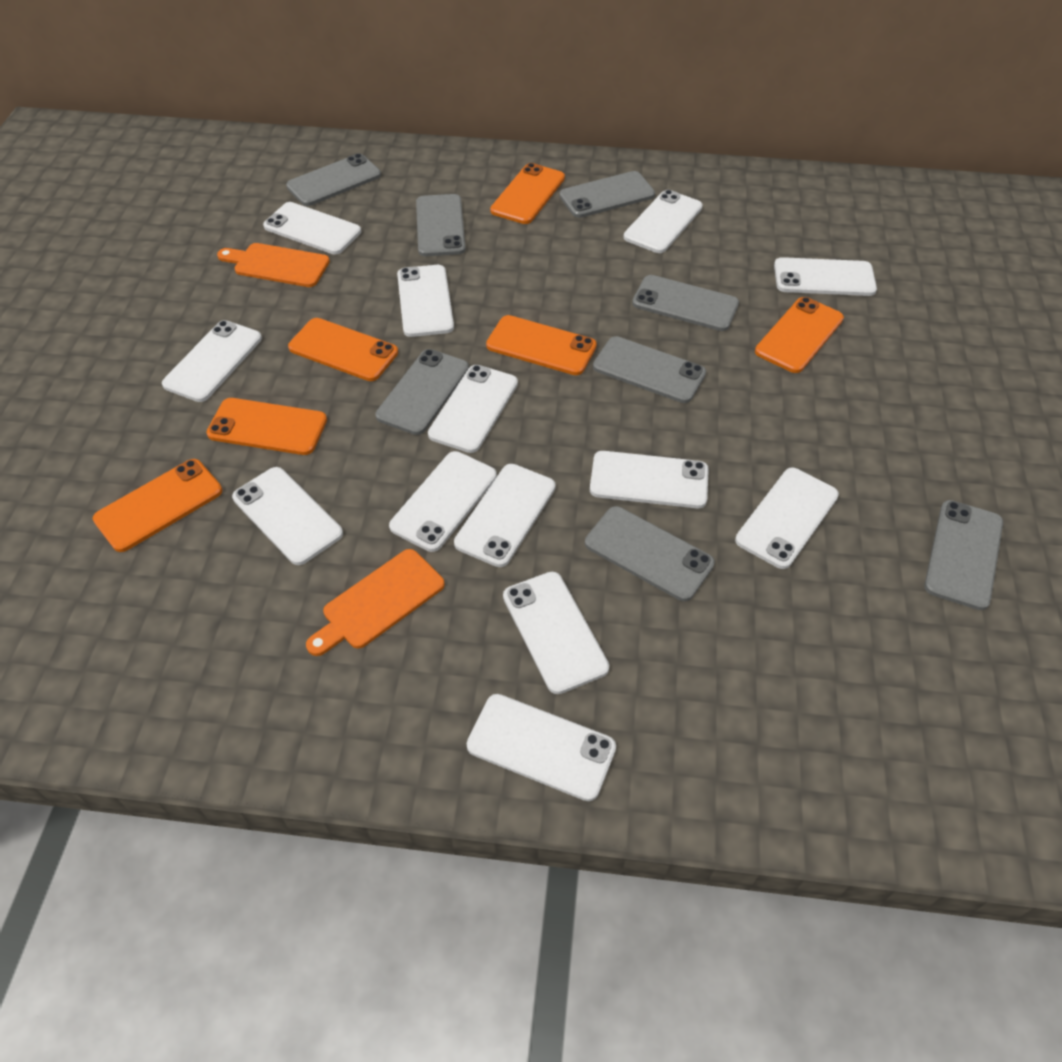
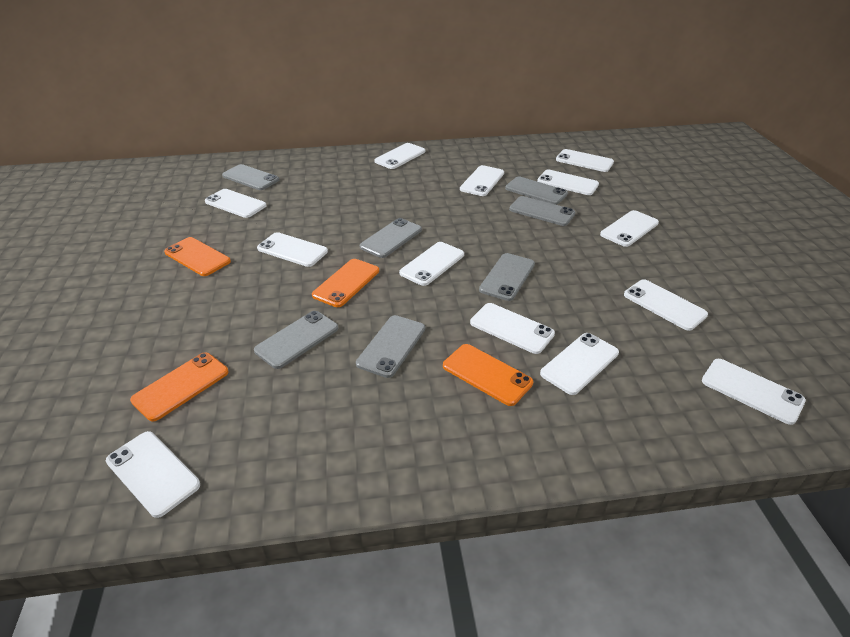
grey phone: [286,154,381,206] [375,349,469,435] [416,194,466,256] [559,171,655,218] [585,506,715,601] [593,336,706,403] [632,275,739,331] [924,500,1003,610] = 8 -> [222,164,279,190] [254,311,338,369] [356,315,425,378] [360,218,422,258] [479,253,535,301] [505,176,568,205] [509,196,575,226] = 7
orange cutting board: [217,243,330,287] [306,549,445,656] = 2 -> none = 0
orange phone: [93,459,222,552] [206,398,327,455] [288,318,398,381] [486,315,597,375] [490,163,565,224] [755,297,844,373] = 6 -> [130,353,229,422] [164,237,231,276] [312,259,379,307] [443,344,533,406] = 4

